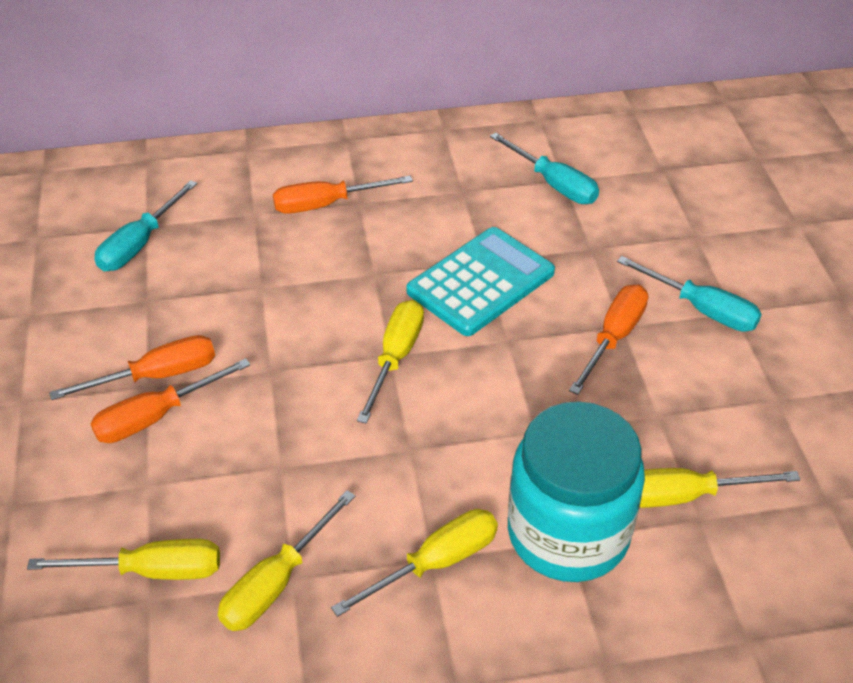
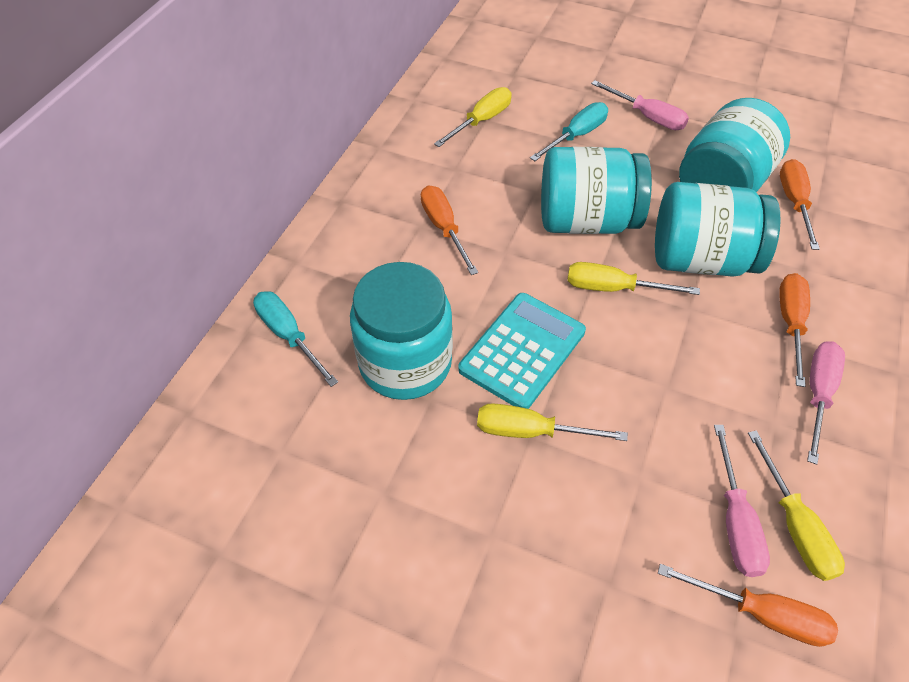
pink screwdriver: none = 0 -> [591,80,689,130] [714,425,770,577] [807,341,845,465] = 3
turquoise jar: [508,401,645,582] = 1 -> [350,262,453,400] [541,147,652,234] [655,182,781,277] [679,98,790,192] = 4
turquoise screwdriver: [94,180,197,271] [490,132,599,204] [617,256,762,332] = 3 -> [253,291,338,387] [530,102,608,161] = 2
yellow screwdriver: [27,539,220,580] [218,490,355,631] [331,509,498,617] [357,300,424,424] [640,468,800,508] = 5 -> [434,87,512,147] [477,403,628,441] [567,262,700,295] [748,431,845,581] = 4

